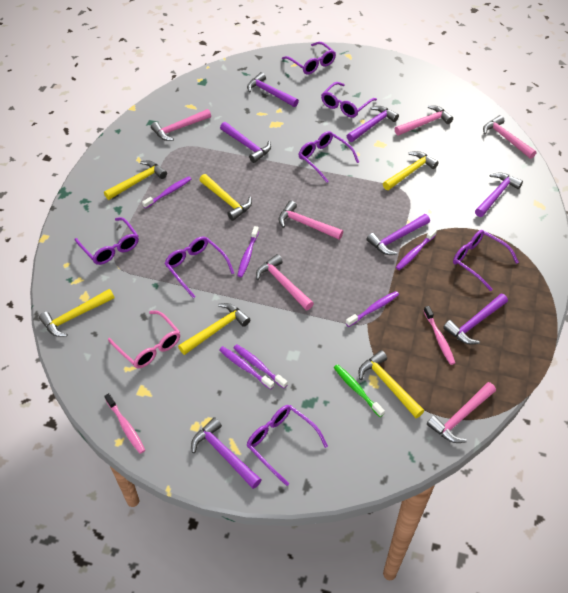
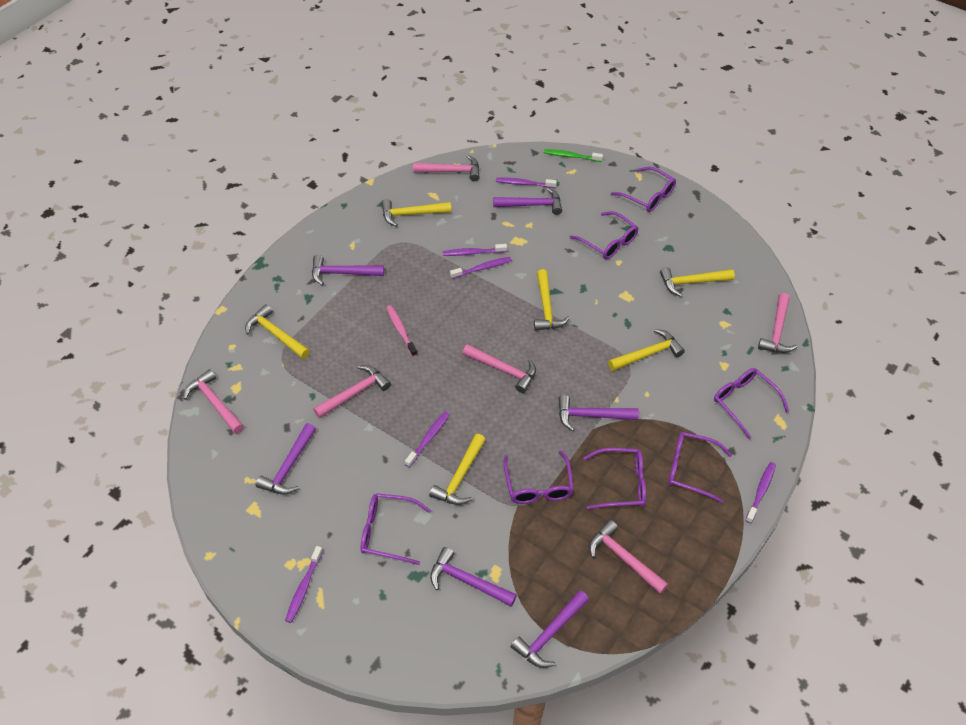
pink glasses: [108,311,180,368] = 1 -> none = 0
pink toothbrush: [104,393,145,454] [424,306,455,365] = 2 -> [386,305,417,357] = 1
purple hammer: [191,417,262,489] [220,122,271,163] [247,72,299,107] [347,106,399,142] [367,214,430,255] [443,294,508,345] [475,172,523,217] = 7 -> [256,423,316,494] [312,255,384,285] [430,547,517,607] [493,188,562,215] [510,590,589,668] [558,395,639,431] = 6

